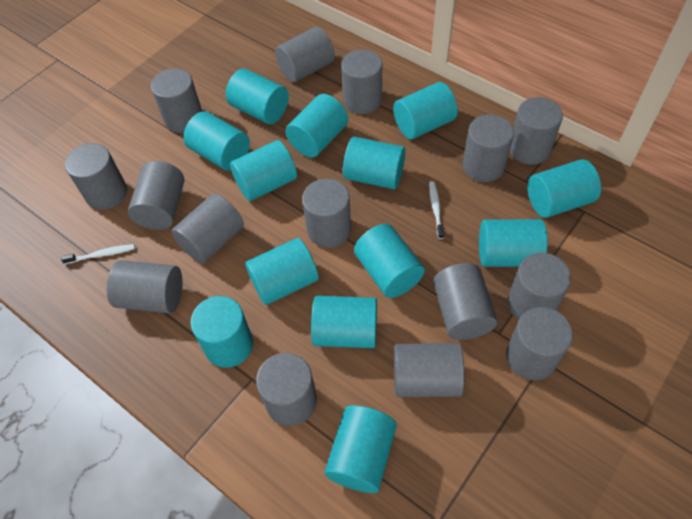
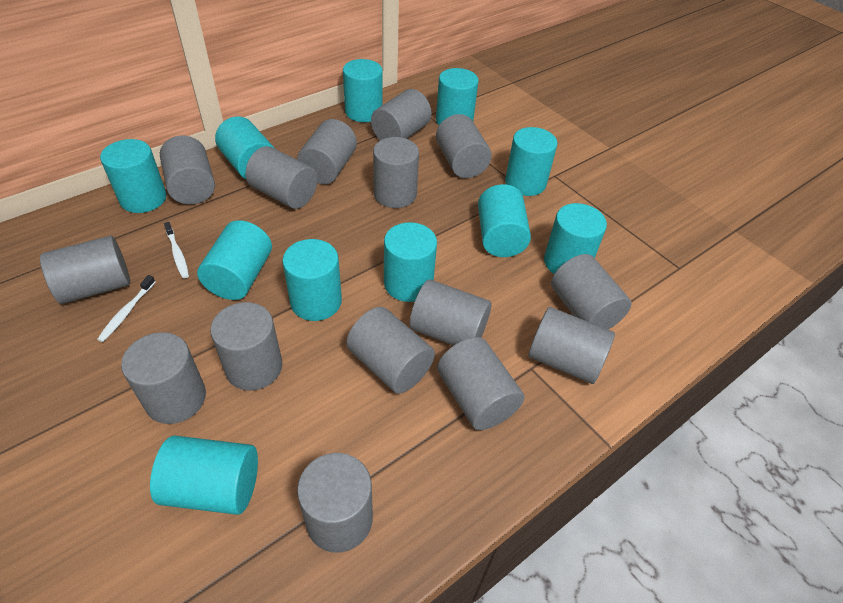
turquoise cylinder: [184,111,250,171] [190,296,253,368] [226,69,289,124] [230,140,297,201] [245,238,319,305] [285,94,348,158] [311,296,377,348] [325,405,397,493] [343,137,405,189] [354,224,425,298] [393,82,458,139] [479,219,548,267] [527,159,601,218] = 13 -> [100,139,167,213] [150,436,258,515] [197,220,272,300] [215,116,275,179] [282,239,342,321] [343,59,383,122] [384,222,437,302] [436,68,479,125] [478,184,531,257] [505,127,557,196] [544,203,607,274] = 11

